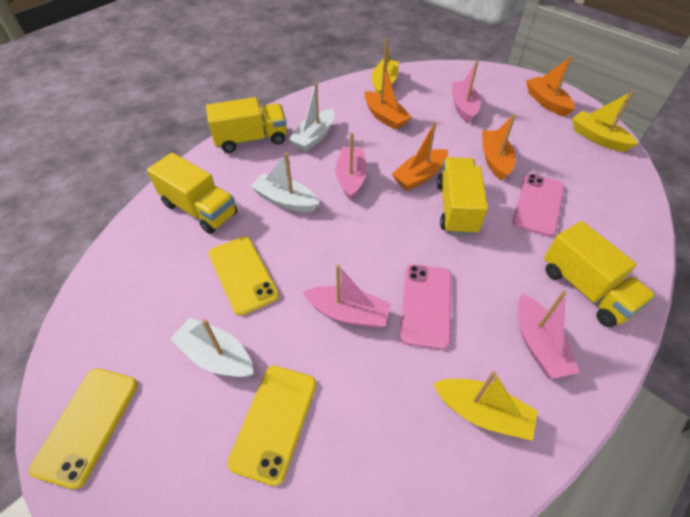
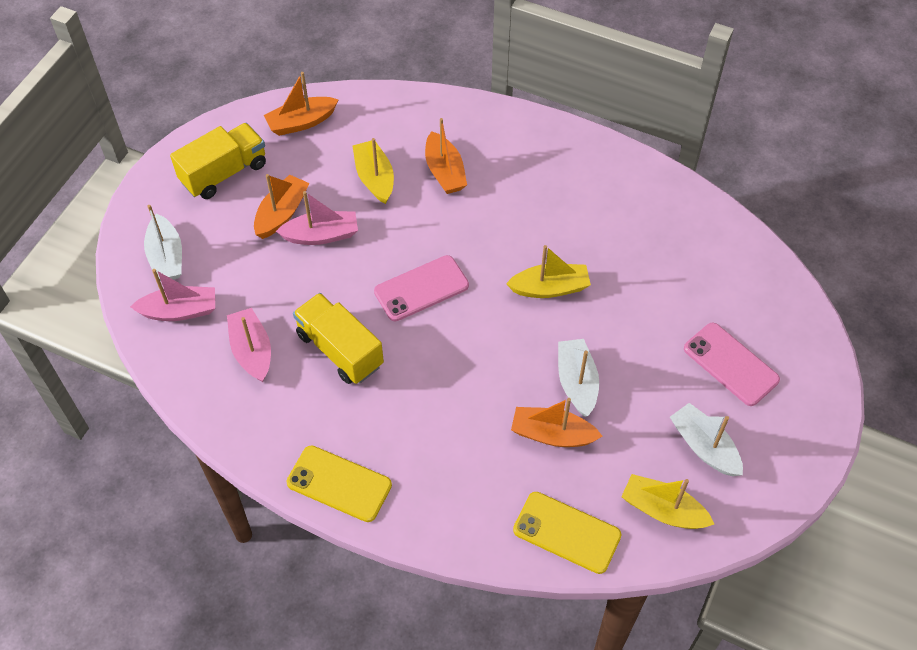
pink boat: [303,265,391,328] [335,133,367,200] [452,61,481,123] [518,291,580,379] = 4 -> [130,269,215,321] [227,308,271,382] [276,191,358,245] = 3
yellow phone: [29,368,138,489] [209,236,279,316] [227,366,316,486] = 3 -> [287,445,392,522] [513,492,622,574] = 2
yellow truck: [147,153,237,234] [206,97,287,153] [437,157,488,235] [544,221,656,327] = 4 -> [170,123,266,199] [293,293,384,384] = 2

